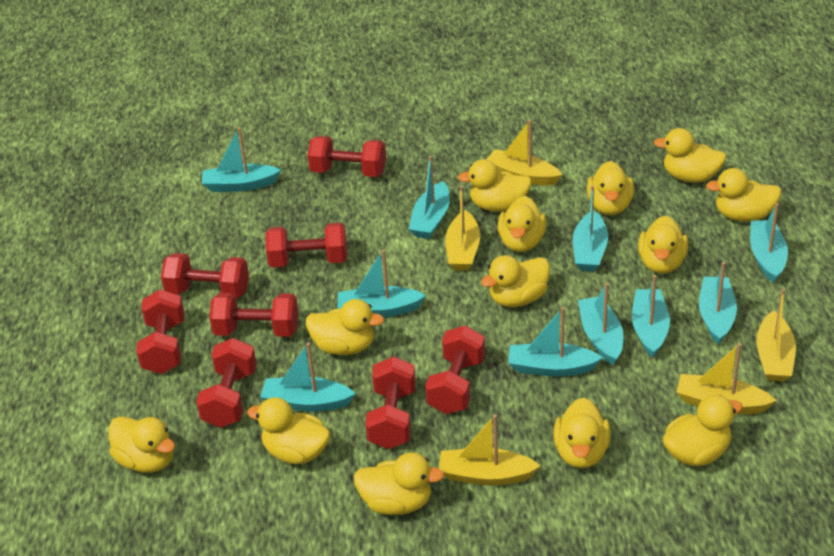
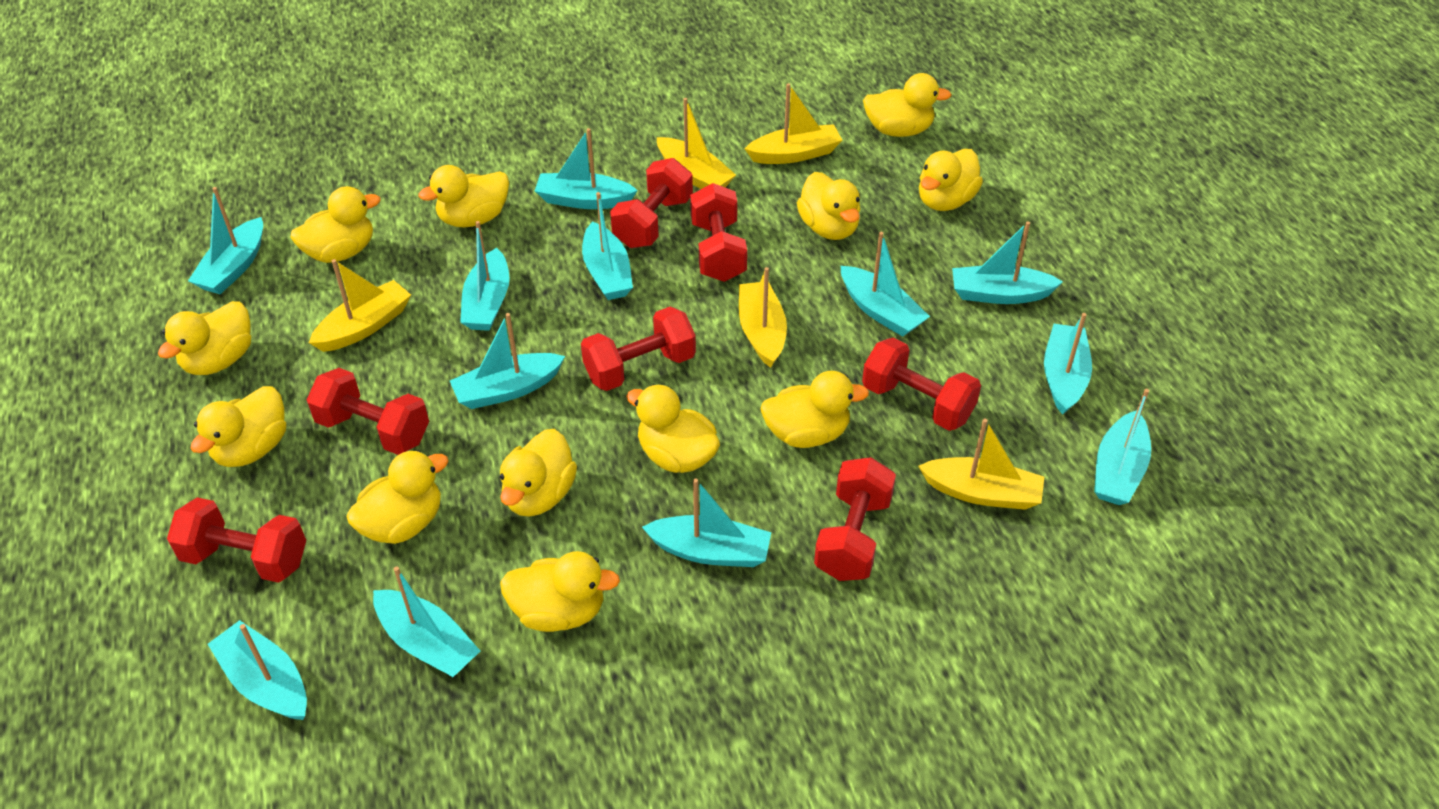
red dumbbell: [136,290,184,374] [161,253,249,299] [196,338,257,428] [209,293,298,337] [265,223,347,267] [308,136,386,177] [365,356,416,449] [425,325,485,414] = 8 -> [167,497,306,583] [307,368,429,455] [581,307,696,391] [610,158,693,248] [690,183,747,282] [814,457,896,581] [862,338,981,431] = 7
turquoise boat: [202,127,281,192] [260,342,356,411] [338,250,426,317] [409,156,450,239] [508,307,603,377] [573,185,608,271] [578,283,623,365] [632,275,670,358] [699,262,737,344] [750,203,788,283] = 10 -> [188,187,263,294] [208,620,307,720] [373,566,480,677] [450,313,565,409] [460,221,509,331] [535,128,638,209] [582,192,633,300] [642,478,771,567] [841,232,930,337] [952,221,1063,304] [1044,313,1092,415] [1094,389,1151,505] = 12
yellow duck: [108,416,175,473] [247,397,331,464] [306,299,384,355] [353,452,444,515] [458,159,532,212] [481,255,550,307] [498,196,546,252] [553,397,611,468] [587,161,634,215] [638,216,688,274] [654,128,726,183] [663,395,743,466] [706,168,781,222] = 13 -> [158,301,251,375] [191,386,286,467] [291,186,380,263] [346,450,448,544] [418,165,509,228] [500,429,577,517] [500,551,620,632] [626,384,720,473] [760,371,869,448] [797,172,860,240] [863,73,952,137] [919,149,983,211] = 12

